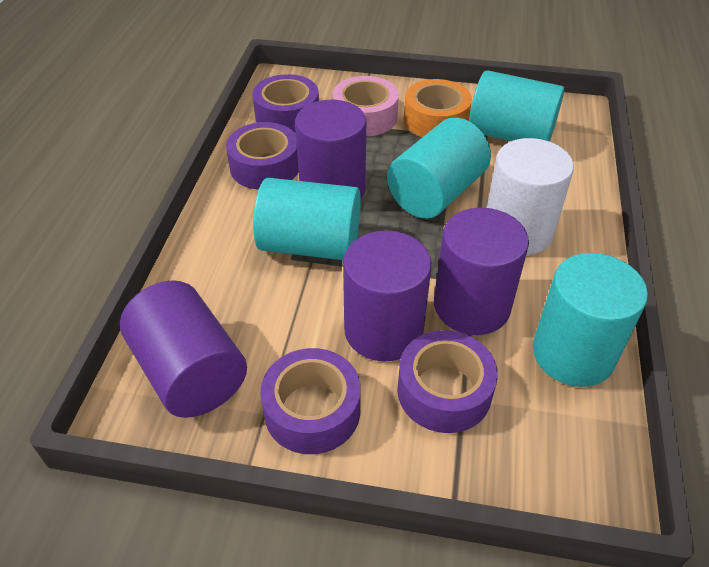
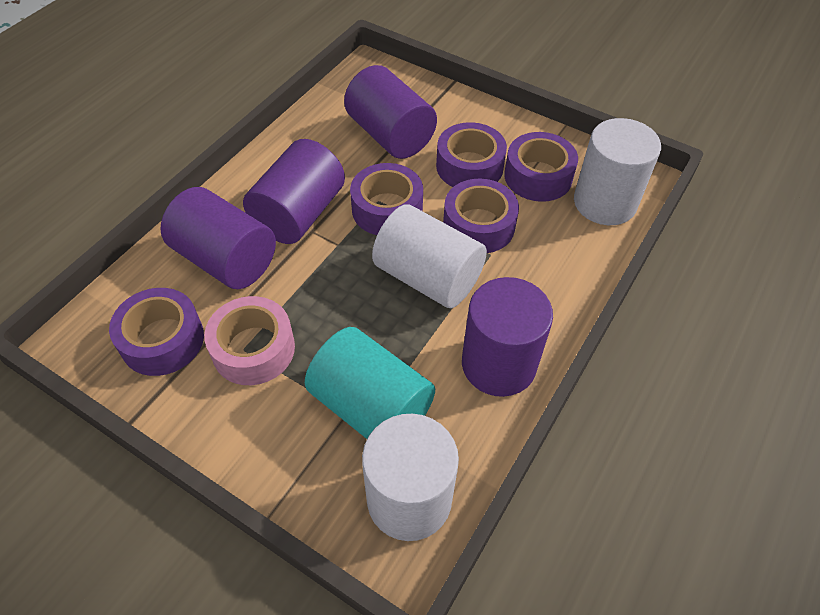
orange tape: [404,79,472,137] = 1 -> none = 0
purple tape: [226,122,299,190] [252,74,319,134] [260,348,361,454] [397,330,498,433] = 4 -> [109,288,204,376] [350,163,423,235] [436,122,507,187] [443,179,519,253] [504,132,578,202] = 5
turquoise cylinder: [253,178,361,260] [387,118,491,219] [469,70,564,142] [533,253,648,387] = 4 -> [305,327,435,439] = 1
white cylinder: [487,138,574,255] = 1 -> [362,414,459,541] [372,204,487,308] [574,118,661,225] = 3

